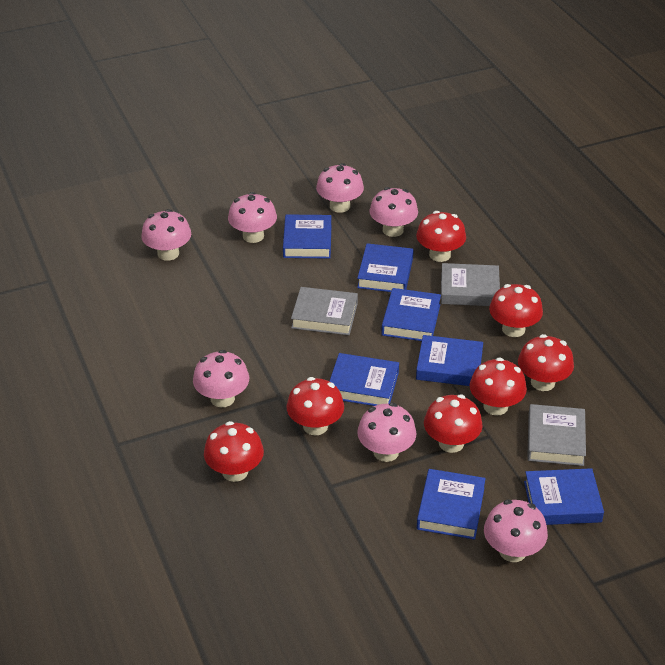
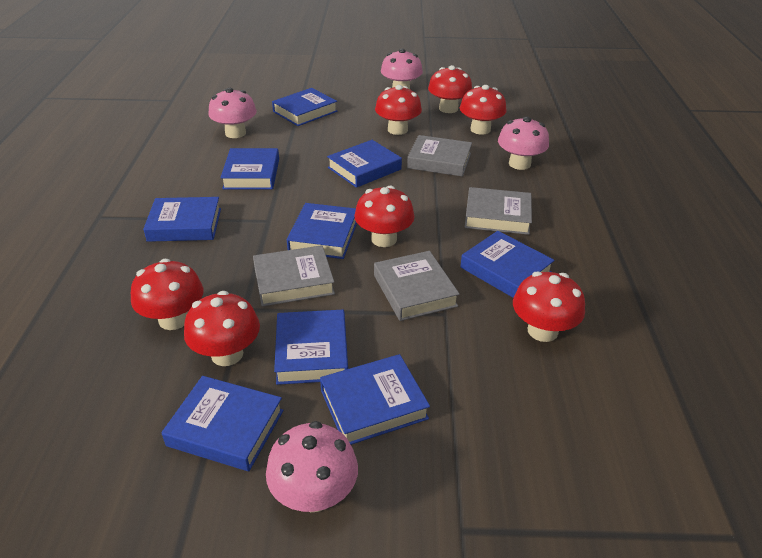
blue book: [283,214,331,259] [329,353,399,406] [357,243,414,292] [381,288,441,341] [416,335,483,386] [417,469,486,540] [524,468,604,525] = 7 -> [143,197,221,242] [161,376,283,471] [221,148,279,189] [272,88,337,126] [274,310,348,385] [287,203,357,259] [320,354,430,445] [327,140,402,188] [460,231,555,298] = 9
grey book: [291,287,358,335] [441,263,500,306] [527,404,586,466] = 3 -> [253,245,335,306] [374,251,460,321] [407,135,472,177] [465,187,532,235] = 4
pink mushroom: [141,209,191,261] [193,350,249,407] [228,192,277,243] [316,163,364,213] [357,403,417,462] [370,187,418,237] [484,499,548,562] = 7 -> [208,88,257,138] [266,421,358,512] [381,49,423,89] [498,117,549,170] = 4

